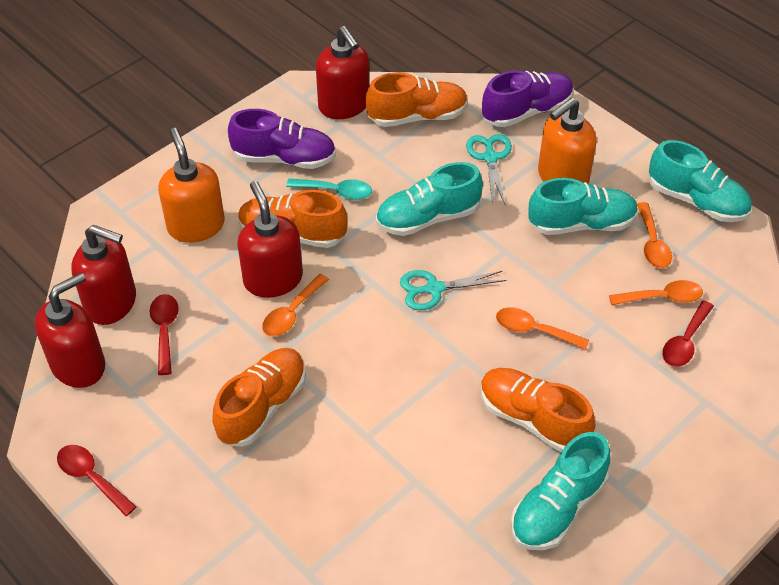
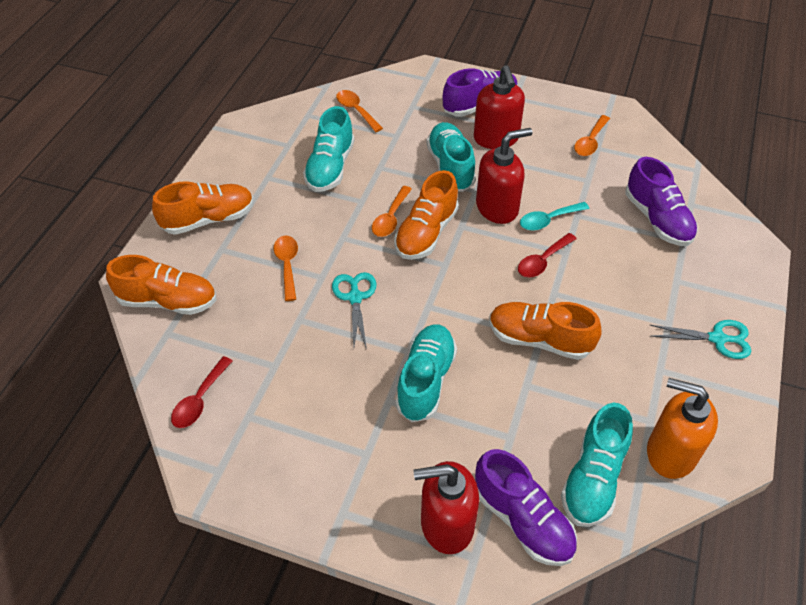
orange soap dispenser: [158,128,225,243] [538,98,597,184] = 2 -> [647,378,718,479] = 1
purple shoe: [228,109,336,169] [482,70,574,127] = 2 -> [443,68,518,117] [475,449,577,566] [625,157,698,246] = 3
red soap dispenser: [35,272,105,388] [71,225,136,325] [237,181,303,298] [316,26,369,119] = 4 -> [413,461,479,554] [474,65,525,149] [476,128,533,224] = 3
red spoon: [57,445,137,516] [150,294,179,375] [662,300,714,367] = 3 -> [171,356,232,428] [518,233,577,278] = 2

